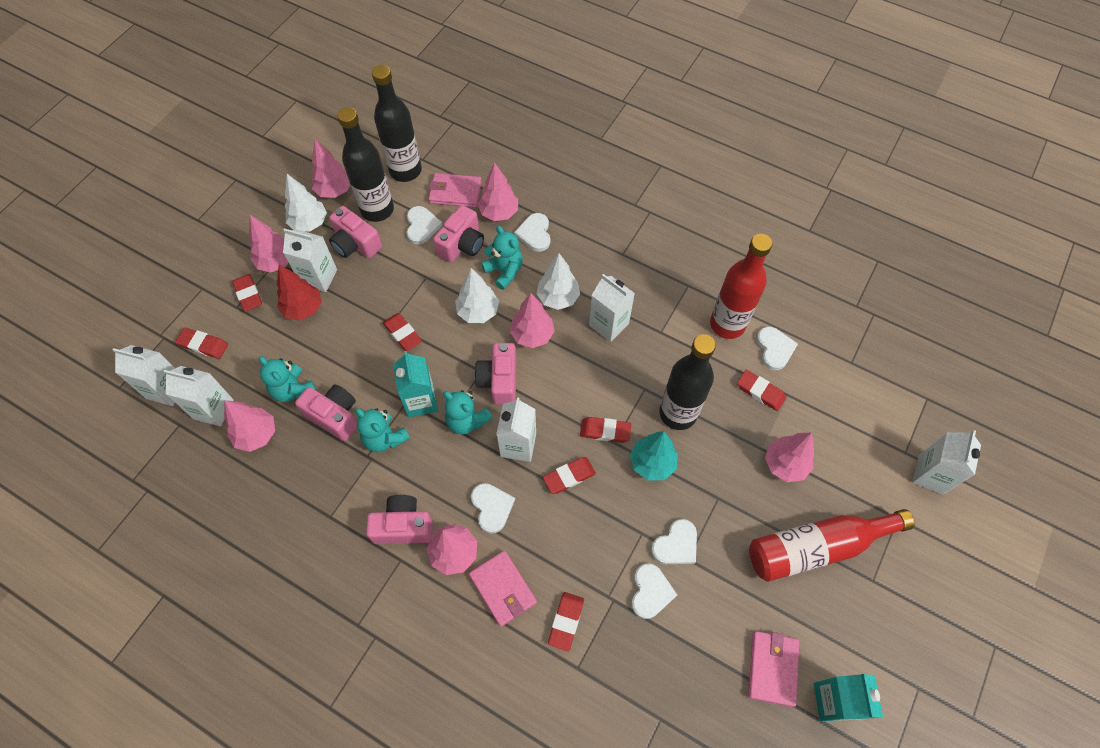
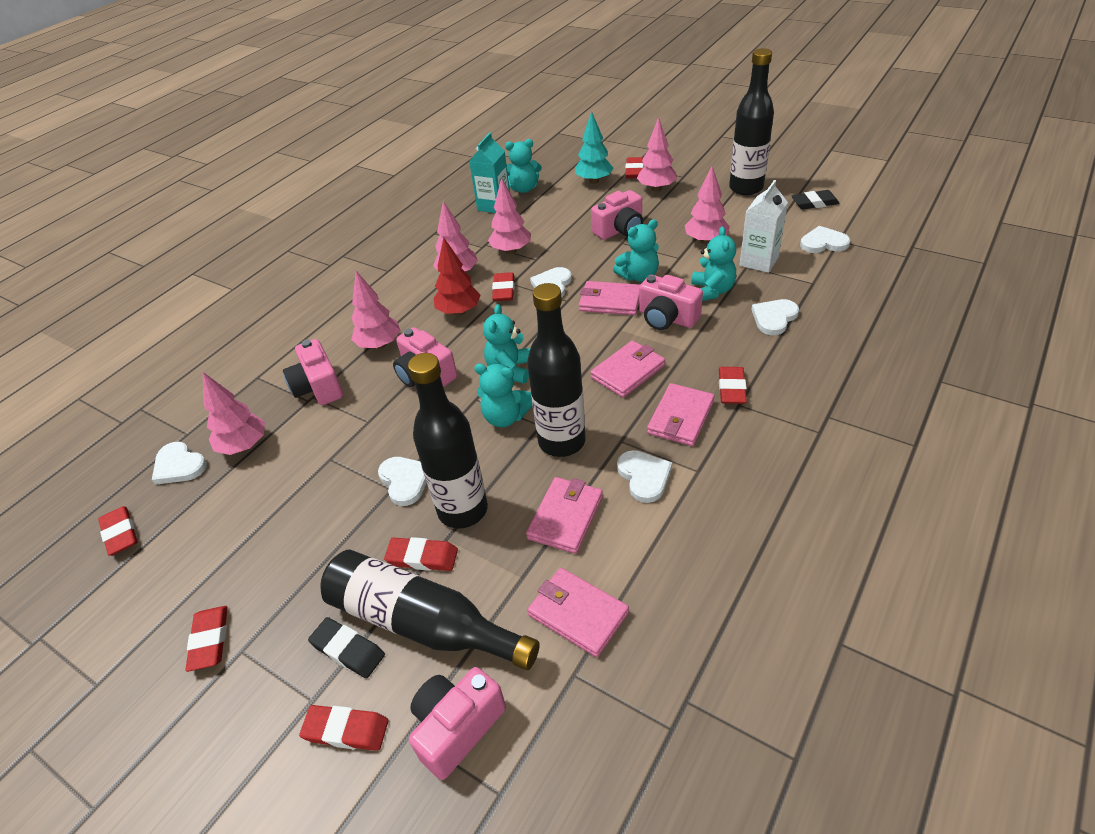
black bottle: [337,107,394,222] [372,65,422,182] [659,334,716,430] = 3 -> [320,550,540,670] [408,353,488,529] [527,283,585,457] [729,48,774,195] = 4
black eraser: none = 0 -> [308,617,385,678] [791,190,840,210] = 2
pink tree: [224,400,275,452] [249,215,289,272] [311,139,350,198] [427,524,477,575] [478,162,518,221] [510,293,555,348] [765,433,814,482] = 7 -> [203,372,265,455] [351,271,401,349] [433,201,478,271] [488,178,531,254] [637,117,677,192] [685,166,730,244] = 6
pink wallet: [428,173,482,208] [469,550,537,627] [748,631,799,707] = 3 -> [526,477,603,554] [527,568,629,657] [579,281,640,315] [590,340,665,398] [647,383,715,446] = 5
red bottle: [710,234,772,339] [749,509,915,582] = 2 -> none = 0
turquoise carton: [393,351,438,418] [813,674,883,721] = 2 -> [469,133,510,213] = 1
turquoise teddy bear: [259,356,317,402] [355,408,410,452] [443,390,493,434] [481,226,523,290] = 4 -> [474,363,533,427] [483,304,530,383] [505,139,542,193] [613,219,659,282] [691,226,736,301] = 5
white carton: [112,345,175,406] [163,366,234,426] [283,229,337,292] [496,397,536,462] [589,274,635,342] [912,430,981,495] = 6 -> [739,180,788,273] = 1
white tree: [284,174,327,232] [455,268,499,323] [536,253,580,310] = 3 -> none = 0

